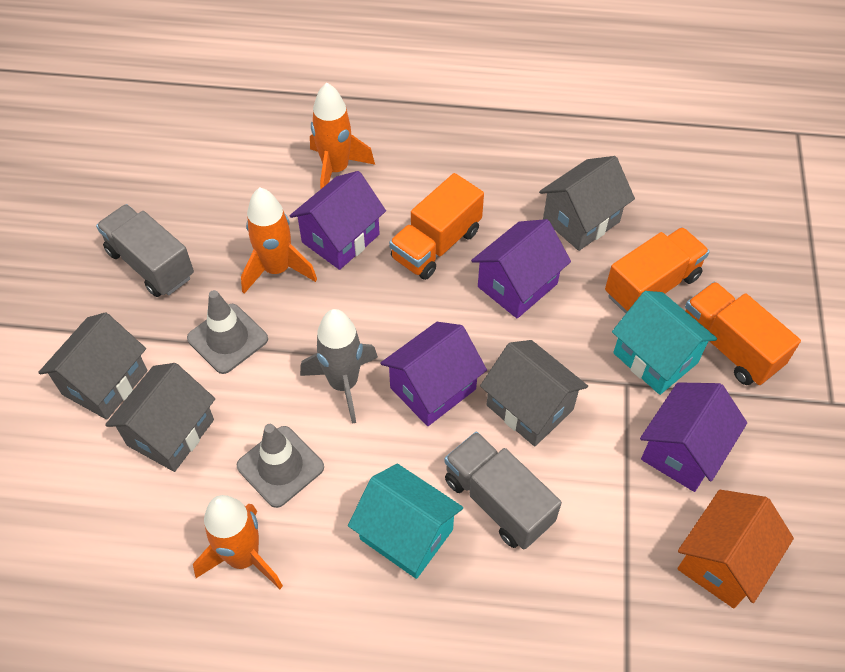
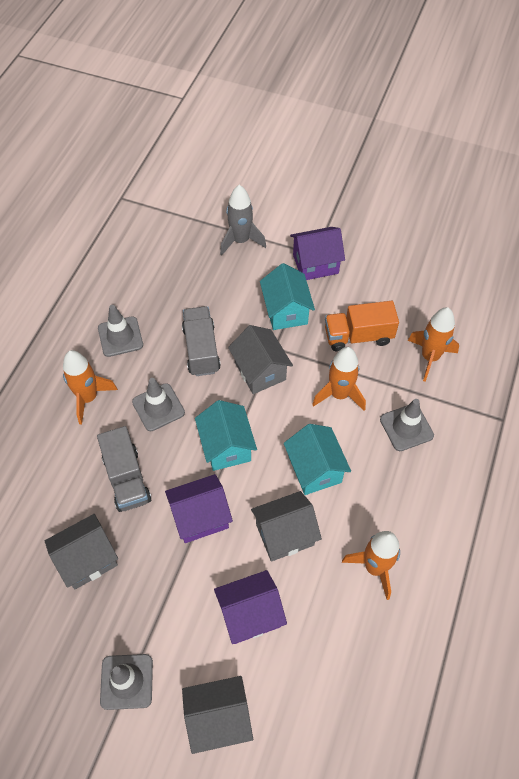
grey traffic cone: [187,290,268,374] [237,424,324,508] = 2 -> [98,305,143,357] [100,654,153,710] [132,378,185,431] [380,399,434,451] = 4
orange house: [677,490,794,608] = 1 -> none = 0
orange rocket: [193,495,283,589] [241,188,317,294] [310,83,375,189] = 3 -> [63,350,118,425] [312,347,366,411] [342,531,400,600] [408,307,459,382] = 4
orange truck: [389,173,484,280] [605,227,710,314] [685,282,801,385] = 3 -> [325,301,399,351] = 1
purple house: [290,171,386,270] [380,322,487,426] [471,219,571,319] [640,382,747,492] = 4 -> [165,474,233,543] [214,570,287,644] [290,227,345,280] = 3
turquoise house: [348,464,463,579] [612,291,717,395] = 2 -> [195,400,257,471] [260,263,315,330] [284,424,351,495] = 3

